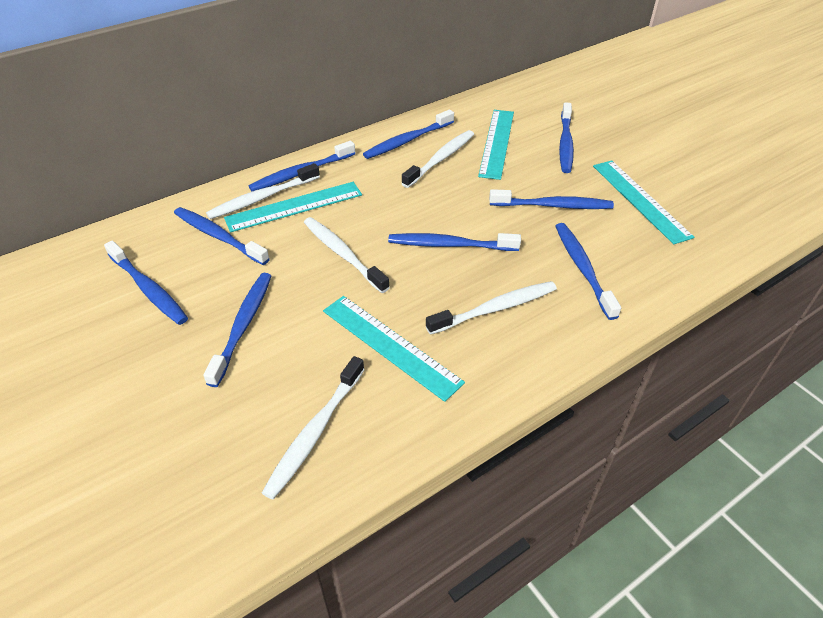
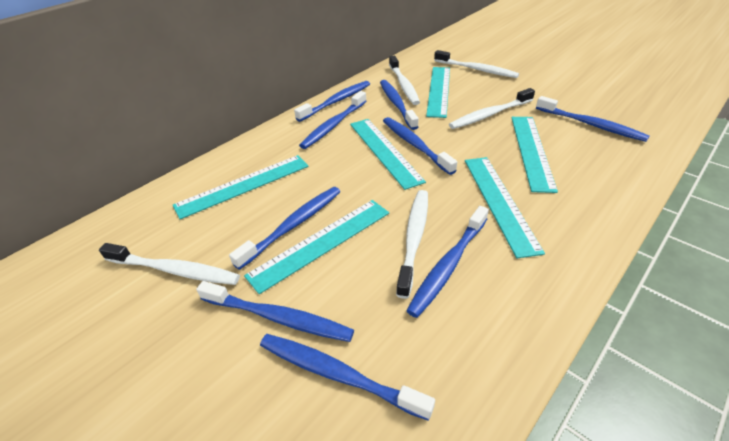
turquoise ruler: [224,182,362,232] [323,296,465,402] [478,110,514,180] [593,160,694,244] = 4 -> [173,155,309,219] [244,200,389,294] [350,119,426,190] [426,67,450,118] [465,157,545,258] [511,117,558,193] = 6

